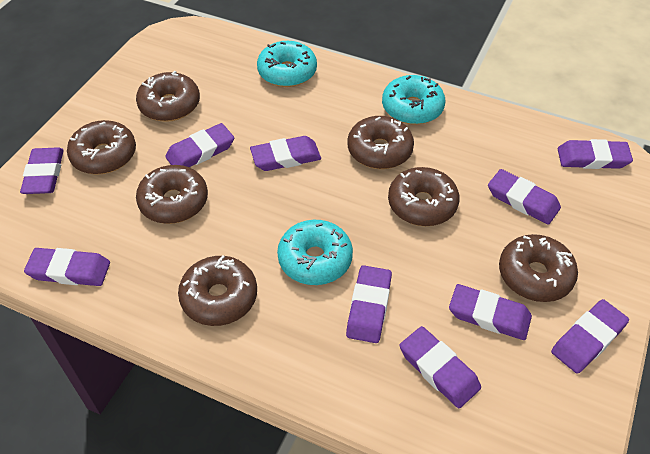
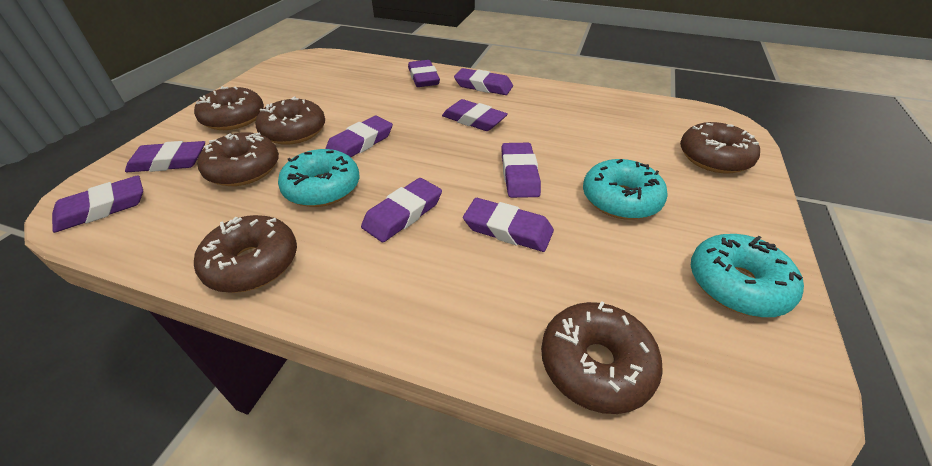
brown donut: [67,120,136,175] [136,71,200,122] [136,165,208,224] [178,255,257,326] [348,116,414,169] [388,167,460,226] [499,234,578,302] = 7 -> [194,86,264,130] [194,215,297,293] [198,132,279,186] [256,97,325,145] [541,301,663,414] [680,122,760,174] = 6
purple eraser: [20,147,64,194] [24,248,110,286] [165,123,234,167] [250,136,321,171] [346,265,392,343] [400,326,481,408] [449,284,532,340] [488,169,561,225] [551,299,629,374] [558,139,633,169] = 10 -> [52,175,143,233] [125,141,205,172] [325,116,393,157] [361,178,442,242] [408,60,440,87] [442,99,508,131] [454,68,513,95] [463,198,554,252] [502,143,541,198] = 9

